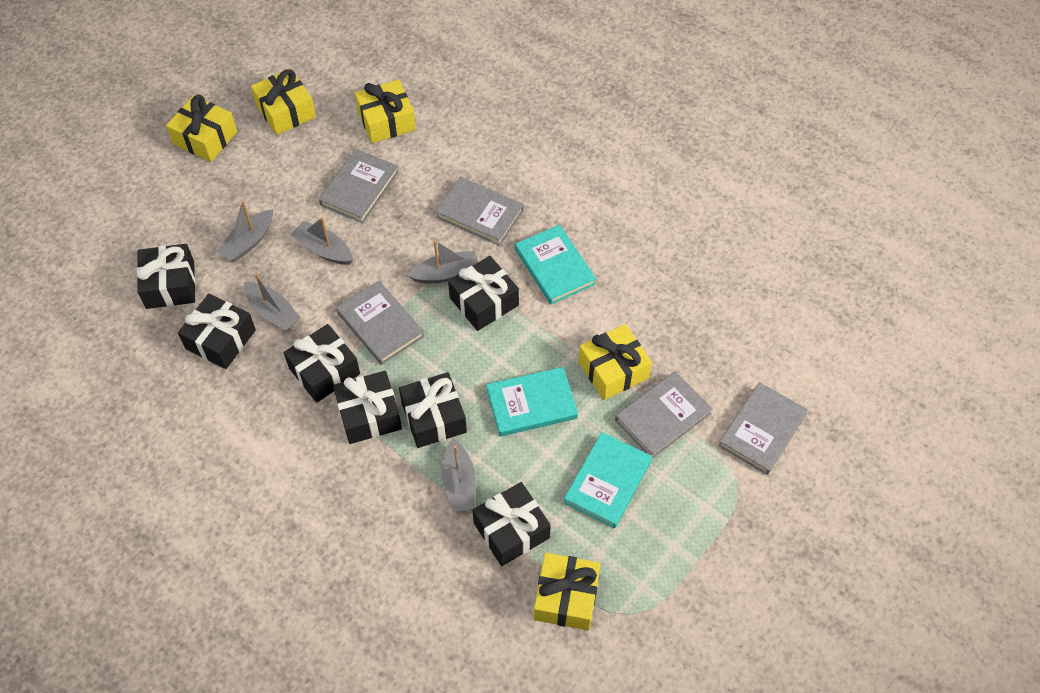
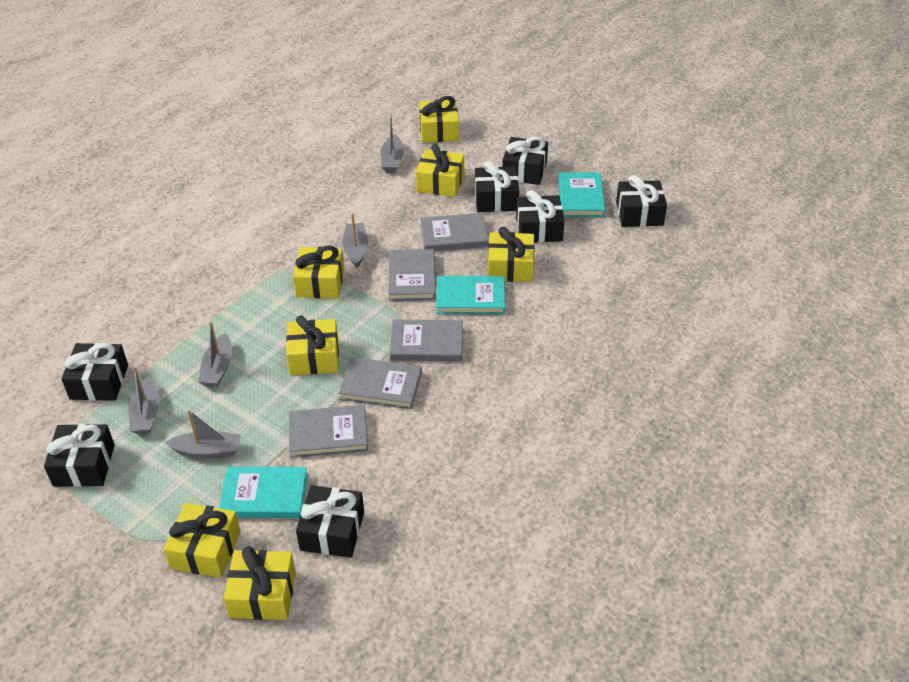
yellow gift: [166,95,237,162] [251,68,316,135] [355,80,416,143] [534,553,601,630] [578,324,652,400] = 5 -> [164,503,241,578] [223,546,296,620] [286,315,339,375] [293,246,344,299] [416,144,464,197] [419,96,459,143] [488,227,535,282] = 7

